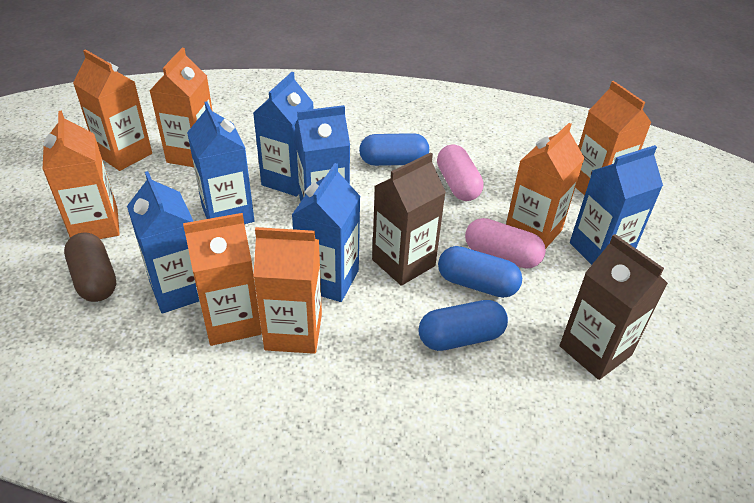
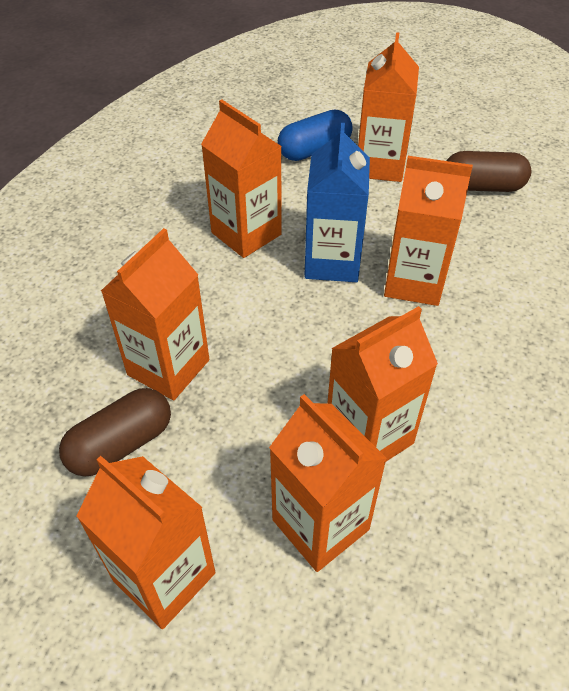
blue capsule: [359,133,429,166] [419,300,508,351] [438,246,522,298] = 3 -> [278,110,353,161] = 1
blue carton: [127,171,199,314] [187,102,254,224] [253,72,314,197] [292,163,361,302] [295,105,350,201] [570,145,663,265] = 6 -> [304,123,370,282] = 1
brown capsule: [64,232,116,302] = 1 -> [59,388,171,477] [447,151,531,192] = 2
brown carton: [372,152,446,286] [560,234,668,380] = 2 -> none = 0
pink capsule: [437,145,484,201] [465,218,546,269] = 2 -> none = 0

